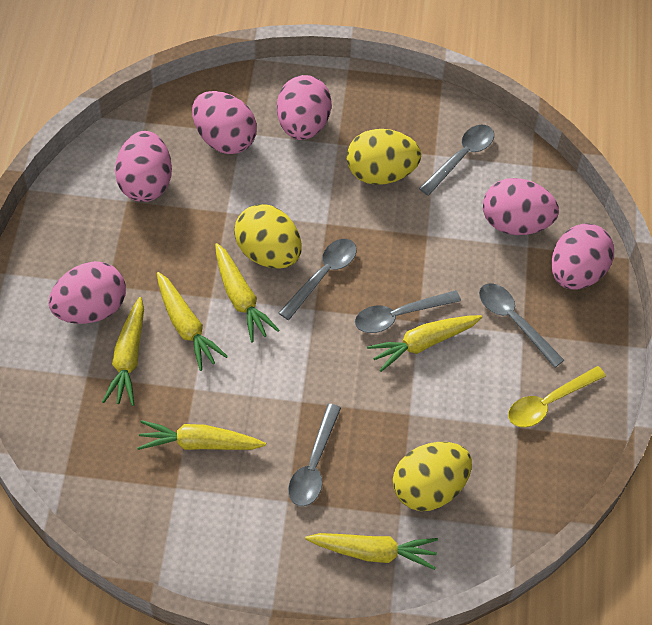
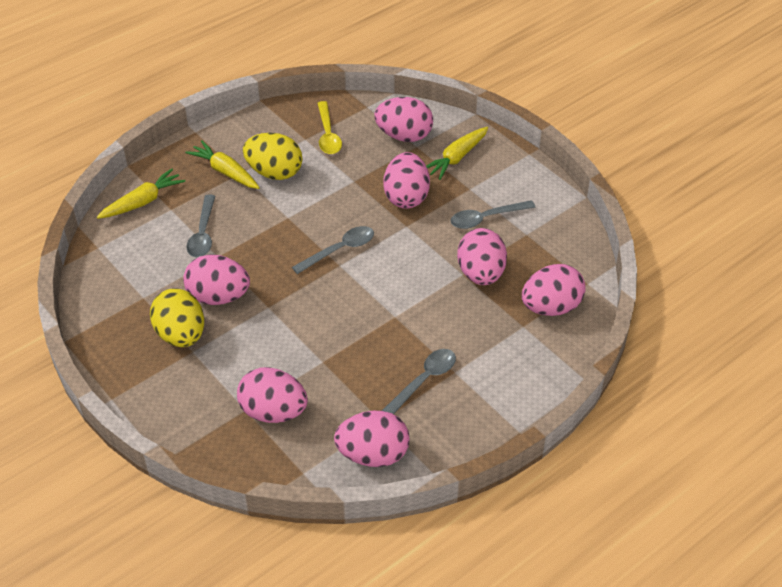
grey spoon: [279,239,357,320] [288,404,341,507] [355,290,461,333] [419,125,494,196] [479,283,564,368] = 5 -> [187,194,215,257] [292,226,374,274] [382,349,456,414] [450,200,536,229] = 4
pink egg: [49,261,126,324] [115,131,172,202] [192,91,257,154] [277,75,332,140] [483,178,559,235] [551,223,614,290] = 6 -> [183,255,250,305] [237,367,308,423] [334,411,409,467] [374,97,433,142] [383,152,430,209] [457,228,507,285] [522,264,586,316] = 7
yellow carrot: [102,297,144,406] [137,420,266,450] [157,272,228,371] [215,243,279,342] [305,533,438,570] [367,315,482,372] = 6 -> [97,169,185,219] [185,140,260,189] [426,127,488,180] = 3
yellow egg: [234,204,302,269] [347,129,421,185] [393,442,472,511] = 3 -> [150,288,204,347] [243,133,302,180] = 2

